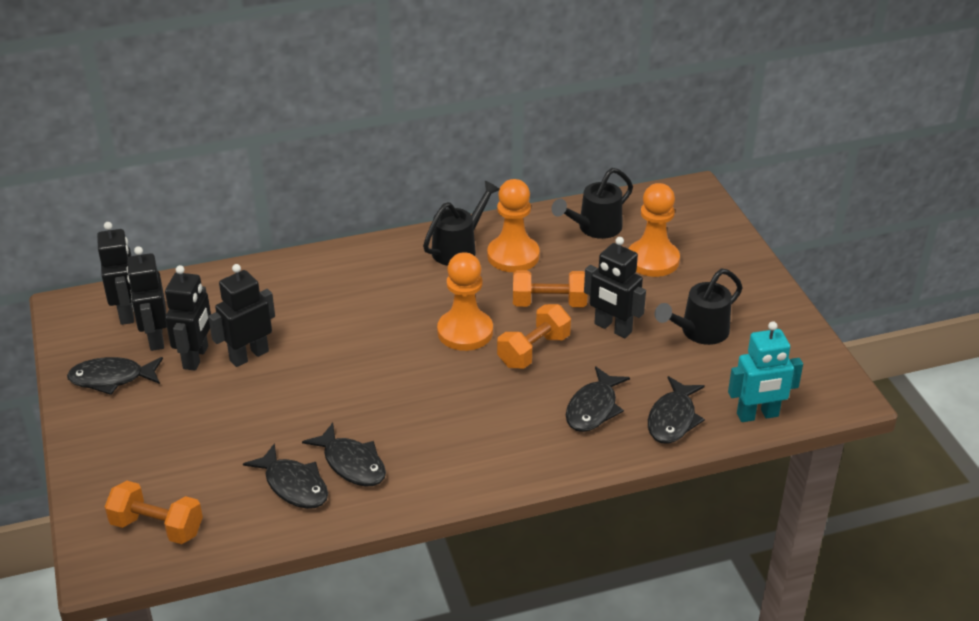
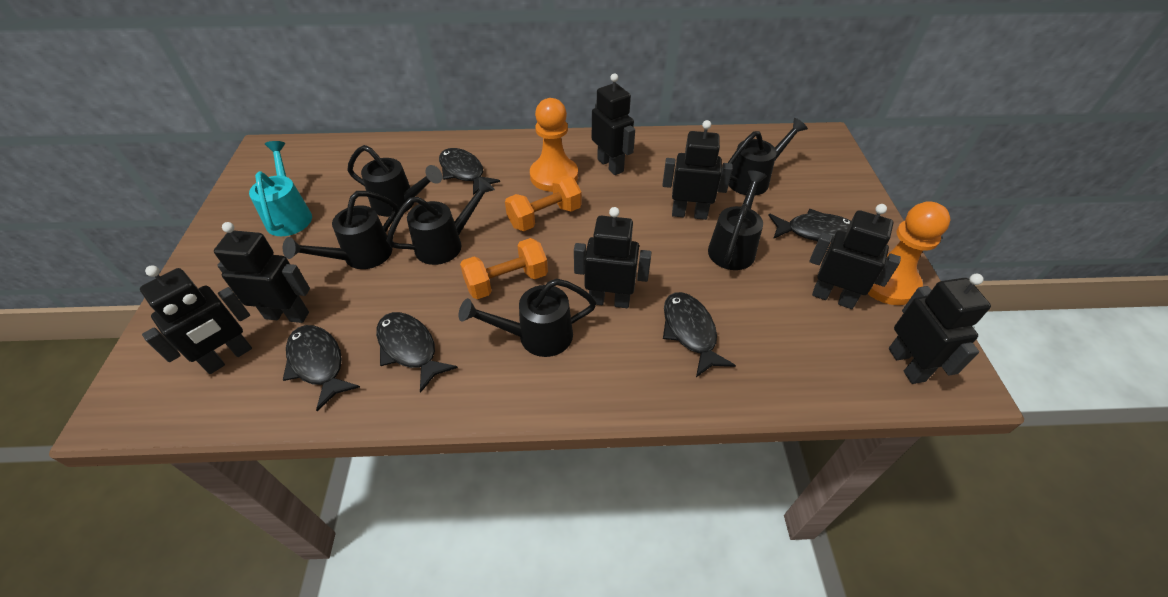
black robot: [97,222,134,325] [126,246,167,351] [165,265,211,371] [208,264,275,367] [584,237,646,338] = 5 -> [140,265,252,374] [214,222,310,323] [574,207,651,308] [592,73,635,175] [662,120,733,220] [809,204,901,309] [889,274,991,384] = 7
black watering can: [423,181,499,266] [551,168,633,239] [655,269,743,345] = 3 -> [283,191,398,269] [347,145,442,217] [387,177,495,265] [459,278,596,357] [708,170,767,270] [728,118,808,196] = 6
orange dumbbell: [105,481,203,544] [497,304,571,369] [513,270,588,307] = 3 -> [460,238,548,299] [505,176,582,231] = 2
orange pawn: [437,252,493,351] [487,179,540,272] [628,183,680,277] = 3 -> [530,98,578,192] [868,201,950,305] = 2
turquoise robot: [728,321,803,422] = 1 -> none = 0
turquoise watering can: none = 0 -> [249,141,312,236] = 1

